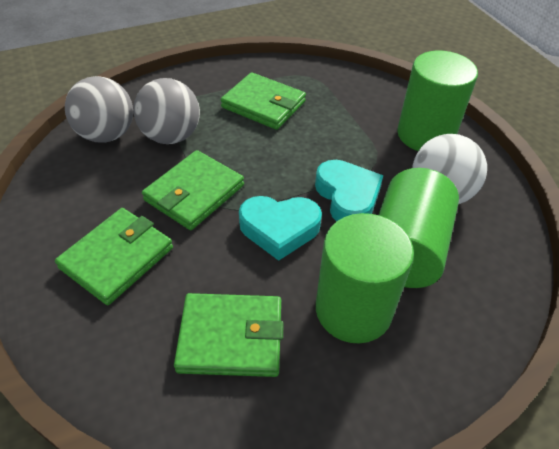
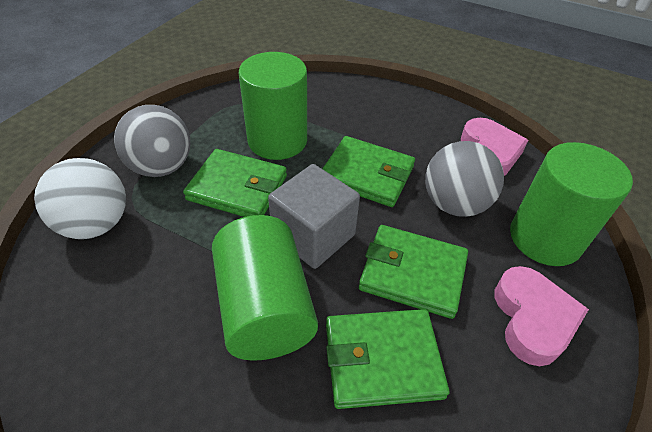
grey cube: none = 0 -> [268,164,360,269] = 1
pink heart: none = 0 -> [461,118,528,176] [494,266,589,366] = 2
turquoise heart: [239,196,322,261] [315,160,383,222] = 2 -> none = 0

